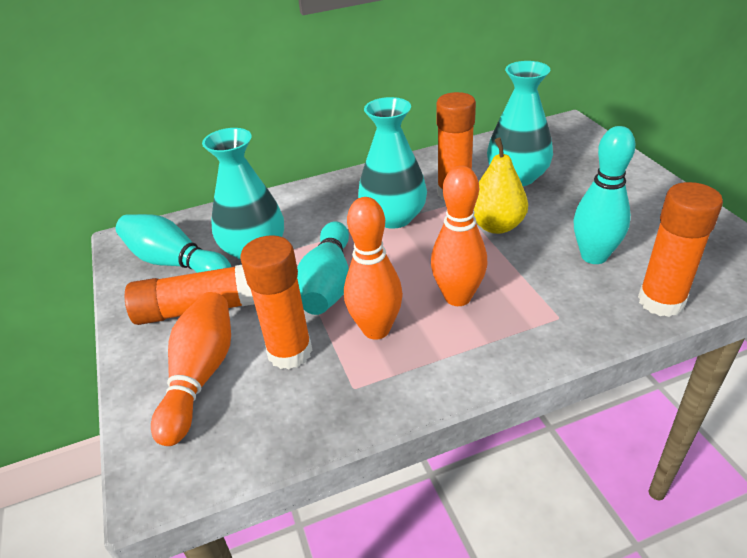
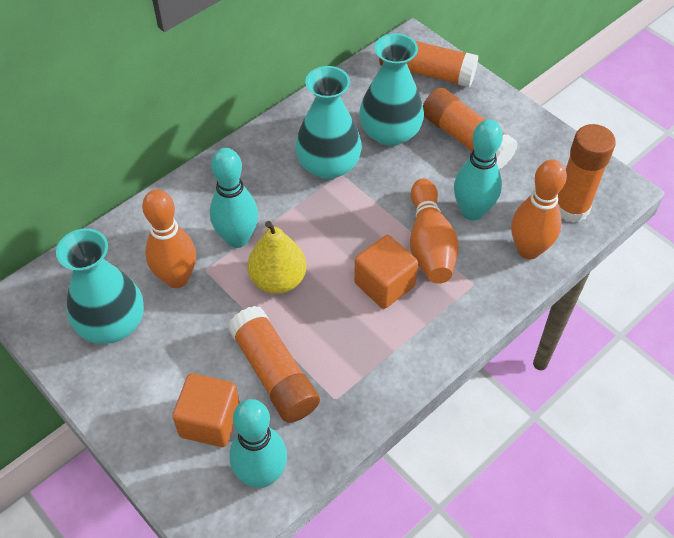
orange cube: none = 0 -> [172,373,240,447] [354,235,418,309] = 2

